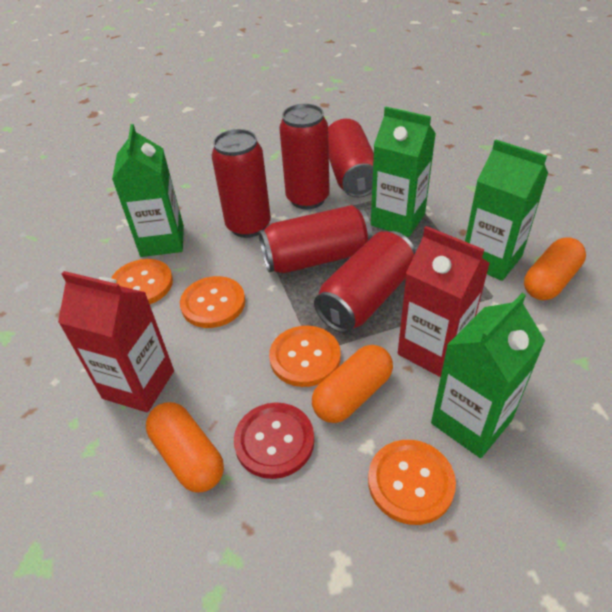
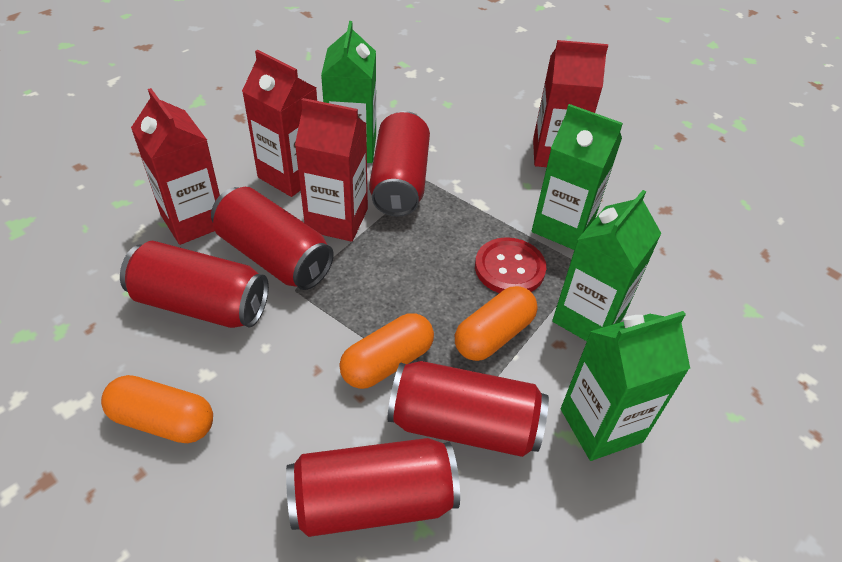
orange button: [111,259,173,304] [180,276,245,328] [269,326,341,387] [368,440,456,525] = 4 -> none = 0
red carton: [58,271,174,412] [398,226,490,377] = 2 -> [131,88,220,245] [242,50,317,197] [295,98,368,242] [533,40,608,167] = 4

